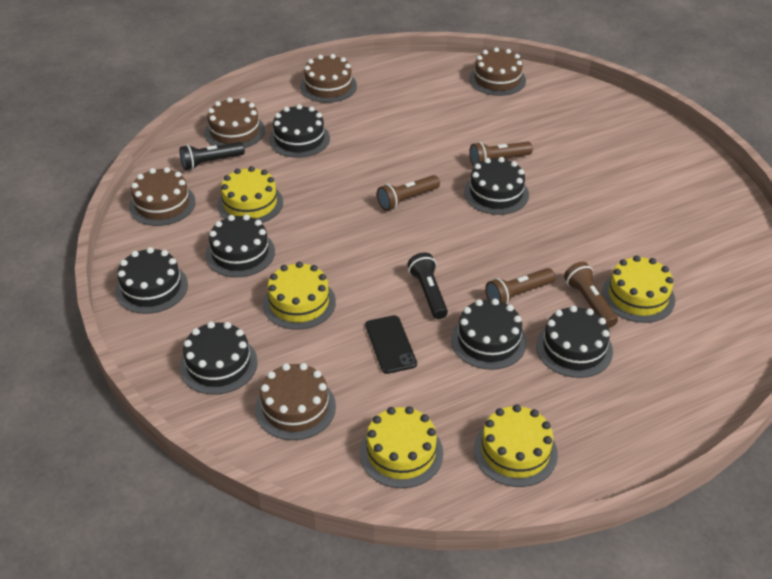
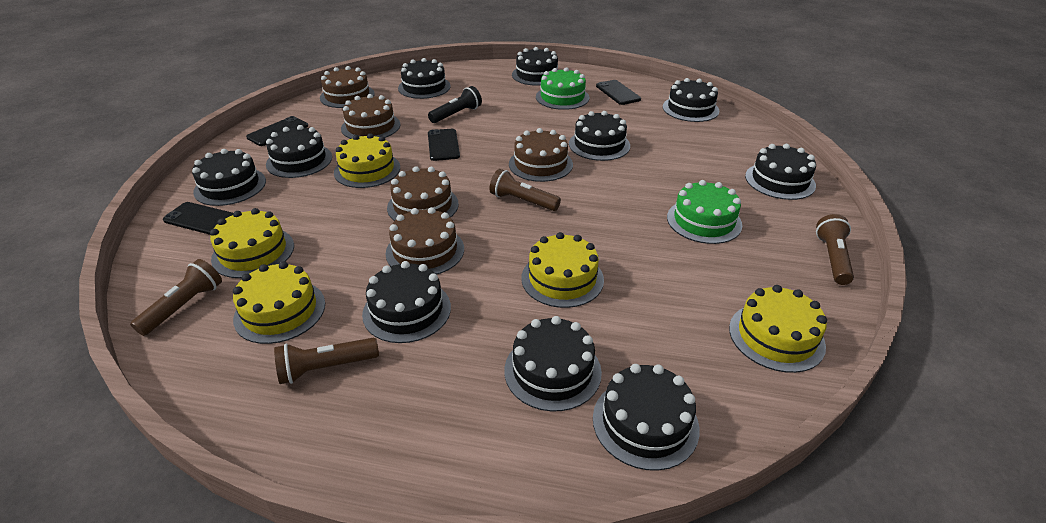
black cake: [115,247,188,314] [180,321,258,395] [205,214,275,277] [269,104,330,158] [451,299,527,370] [464,157,529,215] [536,305,613,378] = 7 -> [192,149,266,206] [266,125,332,178] [362,261,451,343] [398,58,451,99] [504,316,602,411] [512,47,558,86] [569,111,630,161] [593,364,700,471] [663,78,719,122] [745,144,816,200] = 10
black flashlight: [180,142,245,170] [408,252,448,319] = 2 -> [428,86,482,123] = 1
black phone: [365,315,417,374] = 1 -> [163,202,233,235] [246,116,308,146] [428,129,460,161] [596,80,641,105] = 4
green cake: none = 0 -> [536,67,590,110] [667,180,742,244] = 2

